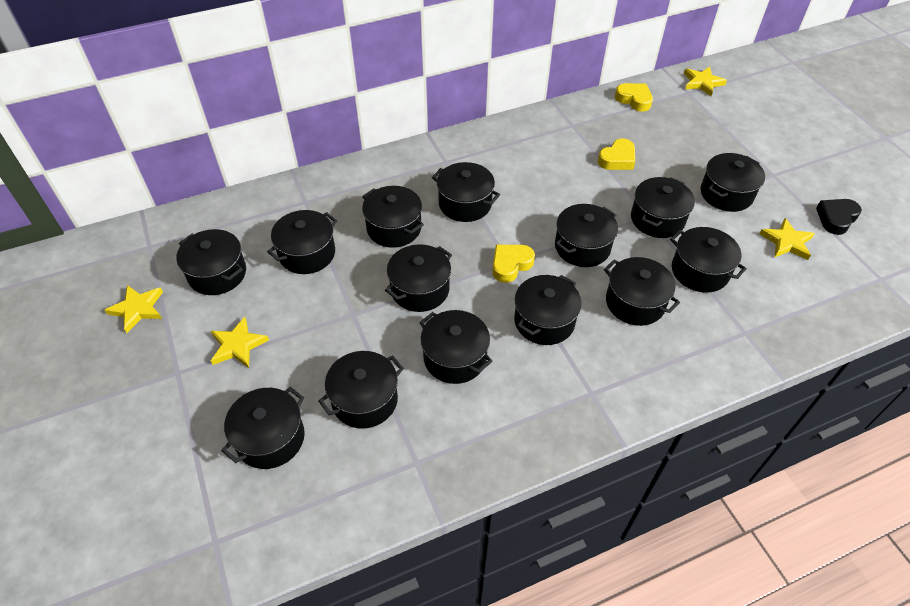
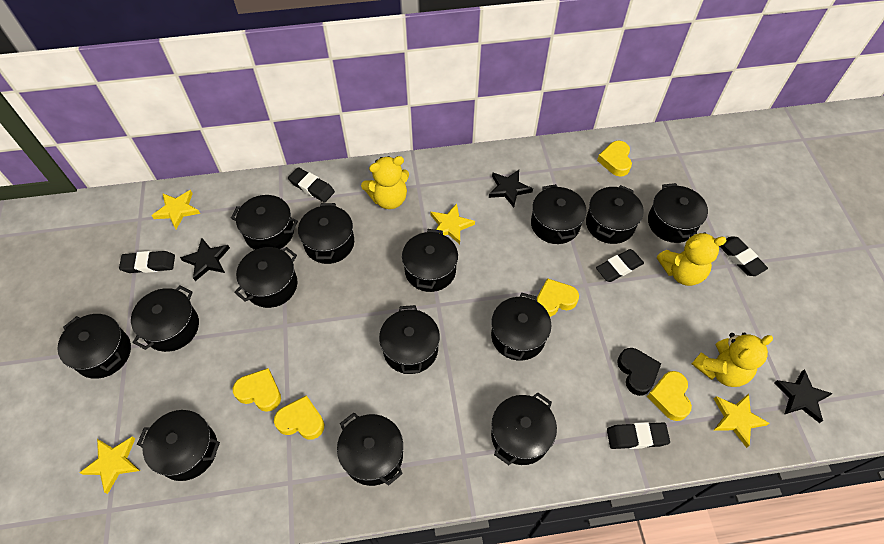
black eraser: none = 0 -> [119,251,175,273] [288,167,335,203] [596,249,644,282] [607,422,670,449] [719,237,768,276] = 5
black star: none = 0 -> [180,238,230,281] [489,170,533,208] [774,369,833,423] = 3
yellow heart: [492,245,535,283] [598,138,635,170] [615,83,653,112] = 3 -> [233,368,281,412] [274,395,324,440] [537,278,579,317] [597,141,632,177] [647,371,692,421] = 5
yellow teddy bear: none = 0 -> [361,156,409,209] [657,231,727,286] [692,333,773,387] = 3

